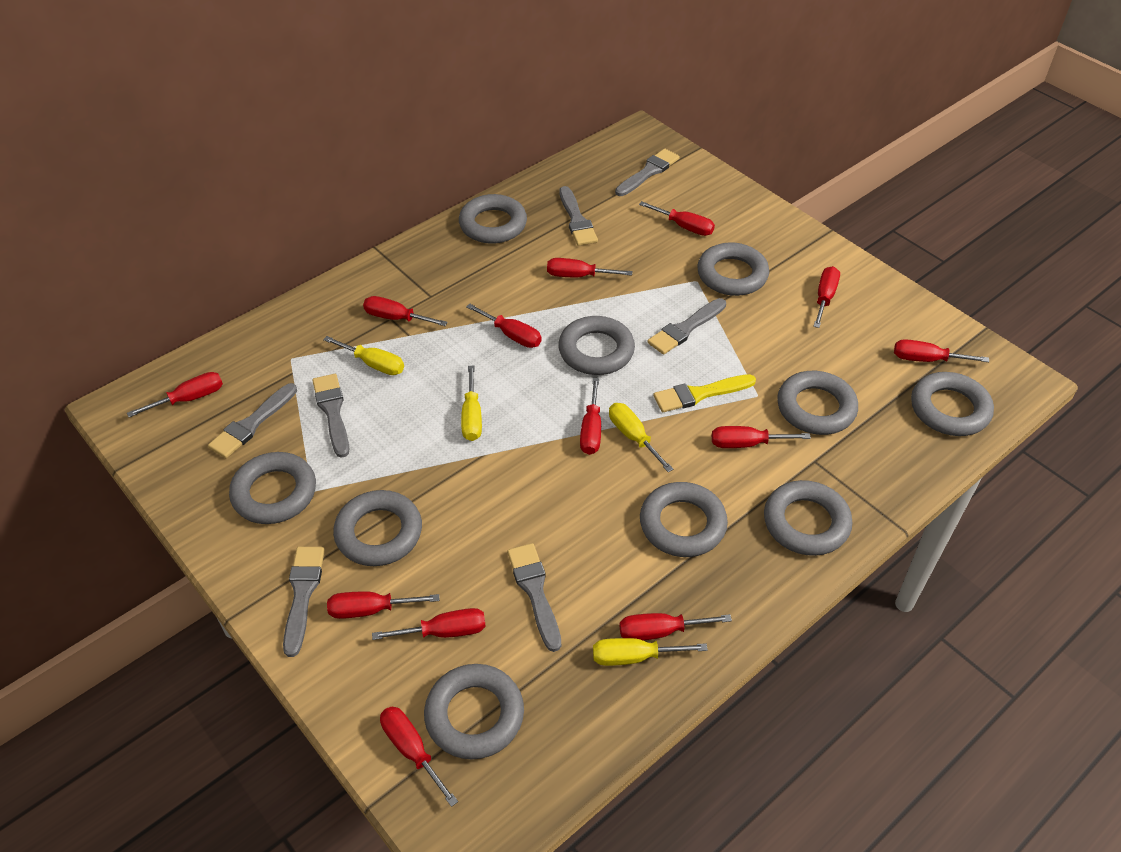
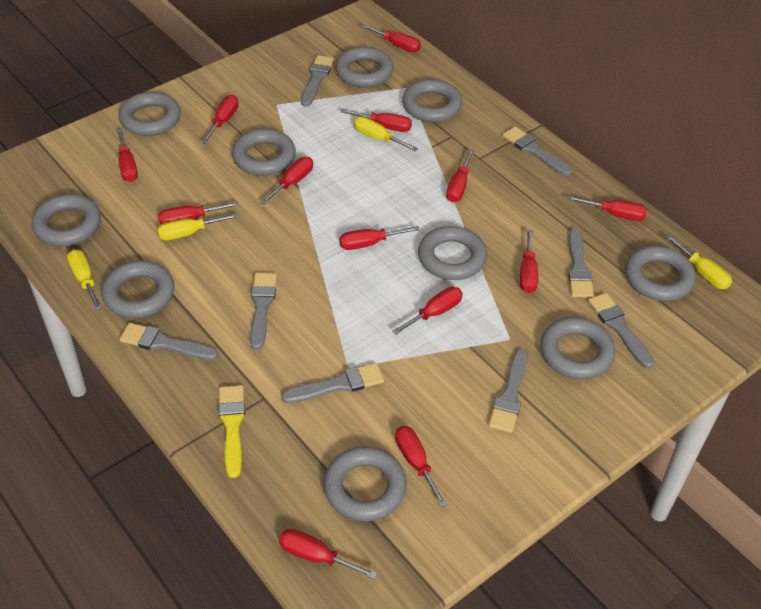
grey brush: [208,383,297,458] [283,547,325,657] [312,374,349,458] [507,543,561,652] [560,186,598,246] [615,149,680,196] [647,298,726,355] = 7 -> [120,323,218,360] [250,273,277,350] [281,363,384,403] [301,55,334,107] [489,349,528,433] [502,126,572,176] [568,228,594,298] [588,293,654,369] = 8

